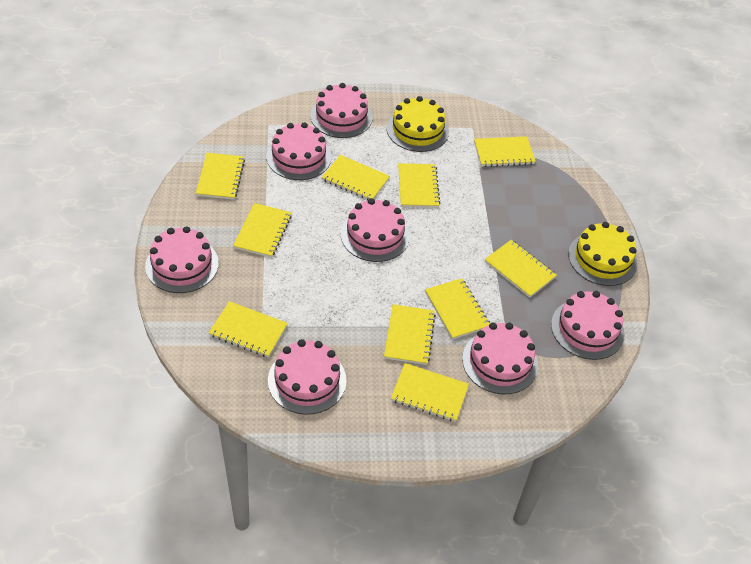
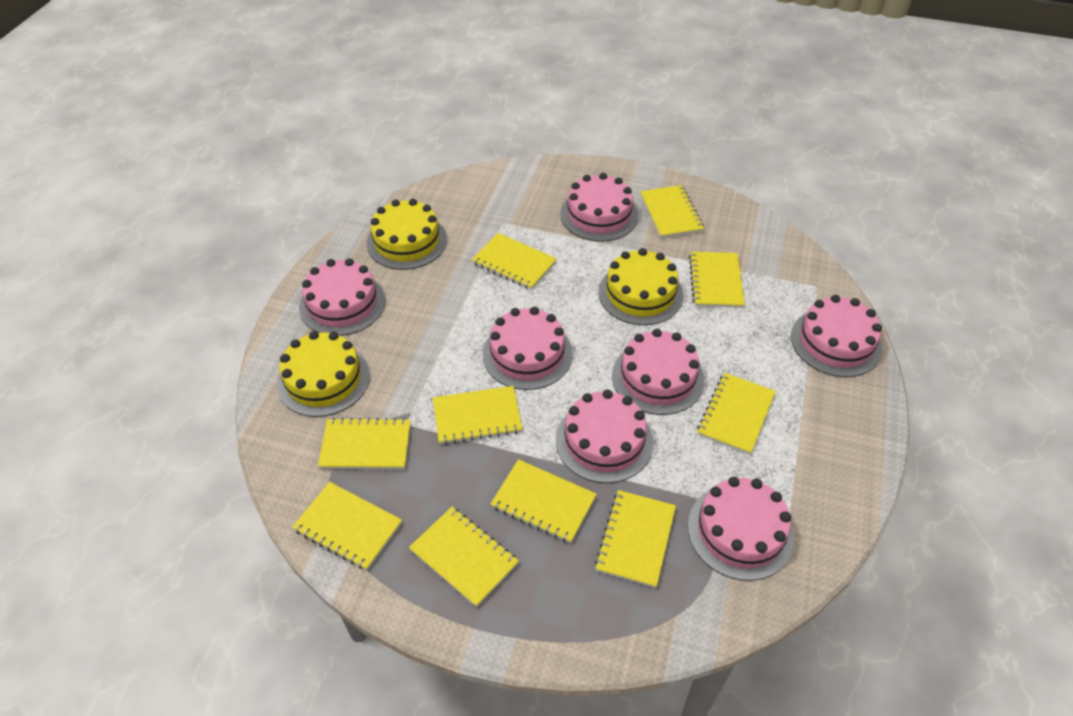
yellow cake: [387,96,449,152] [568,222,637,286] = 2 -> [277,331,370,417] [366,199,447,270] [598,248,683,325] = 3

